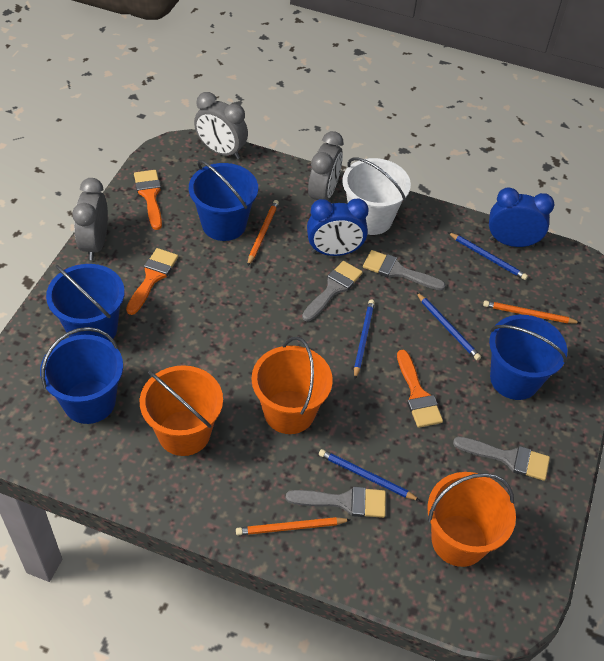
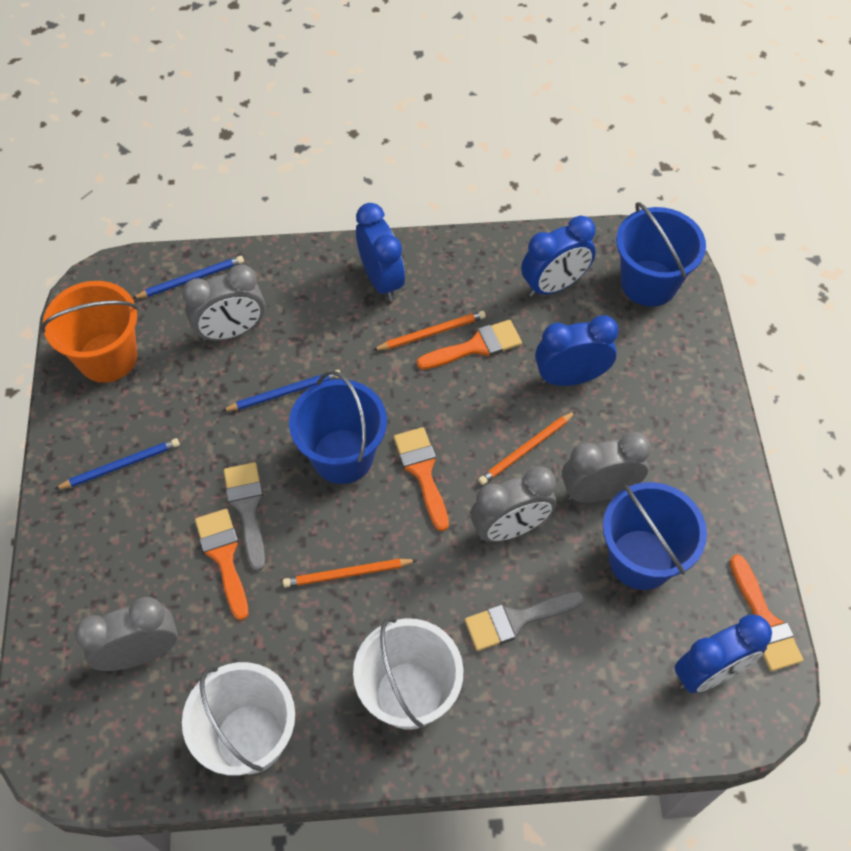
blue bucket: [40,327,123,424] [46,264,125,342] [189,160,258,241] [489,315,567,400] = 4 -> [289,371,387,484] [603,482,707,590] [616,202,706,306] = 3
blue clock: [307,198,369,256] [489,187,554,247] = 2 -> [356,203,405,301] [521,216,596,297] [535,315,619,386] [675,615,772,693] = 4
blue pencil: [319,449,420,501] [354,300,375,379] [416,292,481,361] [448,232,528,280] = 4 -> [55,438,180,489] [132,256,244,299] [222,370,341,411] = 3
grey brush: [286,487,386,518] [302,261,363,321] [363,250,446,291] [453,437,550,481] = 4 -> [224,462,265,571] [465,591,584,651] = 2
grey clock: [72,178,108,260] [194,92,248,159] [308,131,343,201] = 3 -> [74,597,178,671] [182,264,265,342] [470,466,556,542] [562,432,651,503] = 4
orange brush: [126,248,178,315] [134,170,162,230] [397,350,443,428] = 3 -> [195,509,248,620] [394,427,449,531] [417,320,522,370] [730,555,803,671] = 4
orange bucket: [140,365,223,456] [252,337,333,434] [427,472,516,567] = 3 -> [41,281,138,382] = 1
white bucket: [342,157,411,235] = 1 -> [182,662,295,776] [353,617,463,730] = 2

